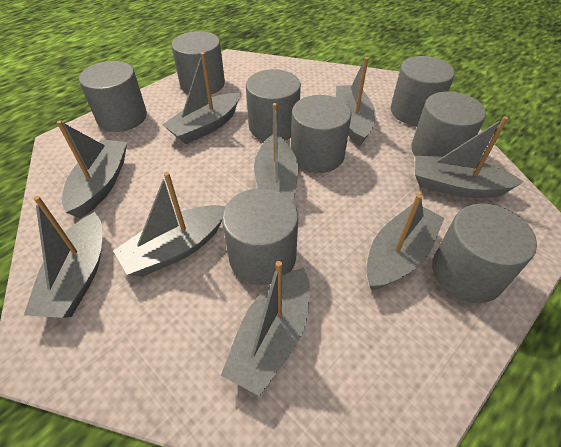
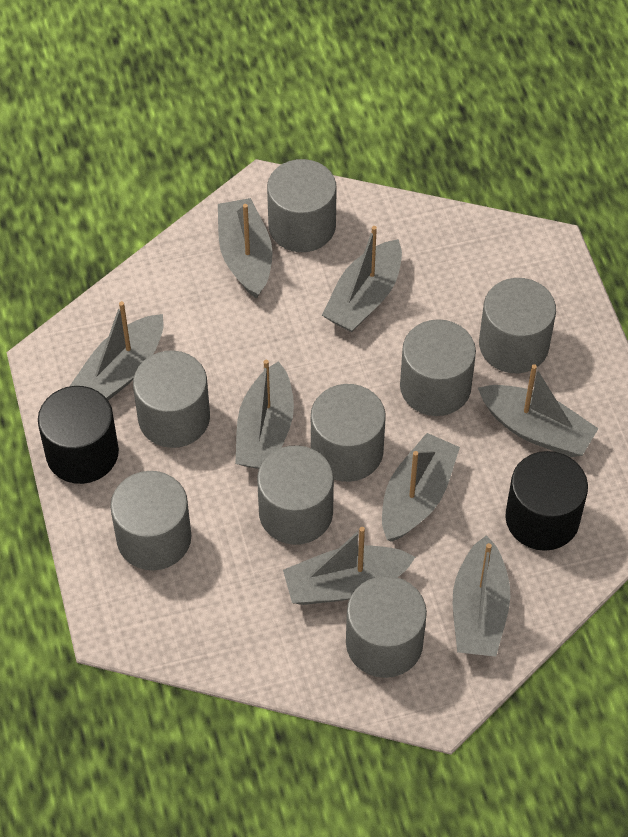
black cylinder: none = 0 -> [38,386,119,484] [505,451,588,551] = 2
grey boat: [24,196,102,318] [57,120,127,218] [113,172,226,277] [162,52,240,144] [221,261,310,396] [254,103,298,203] [336,57,376,146] [366,194,444,290] [415,116,524,198] = 9 -> [69,301,164,400] [218,198,272,299] [235,360,294,469] [283,527,415,605] [322,226,402,332] [382,433,460,542] [453,535,510,657] [478,364,599,457] = 8

